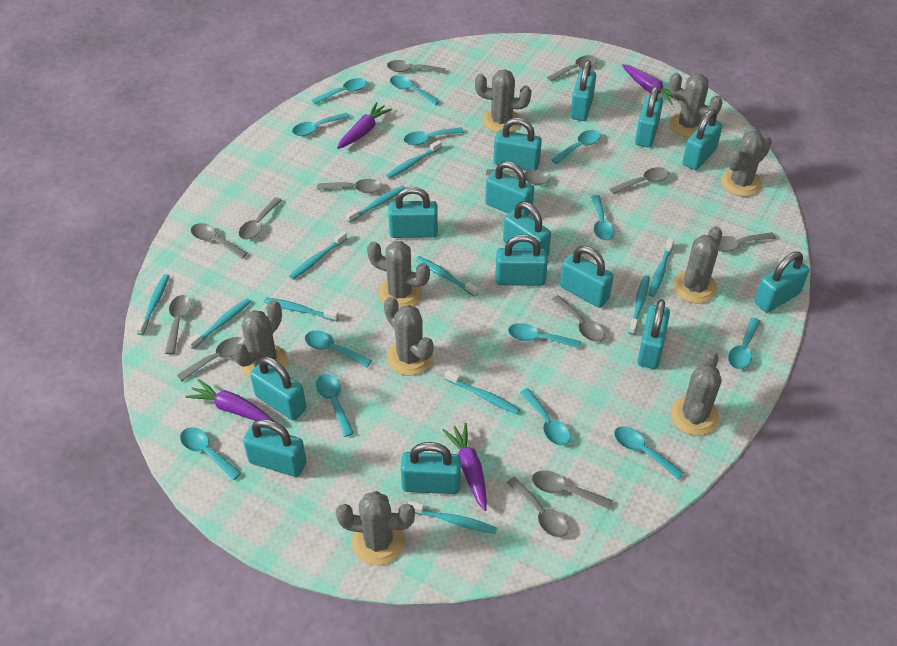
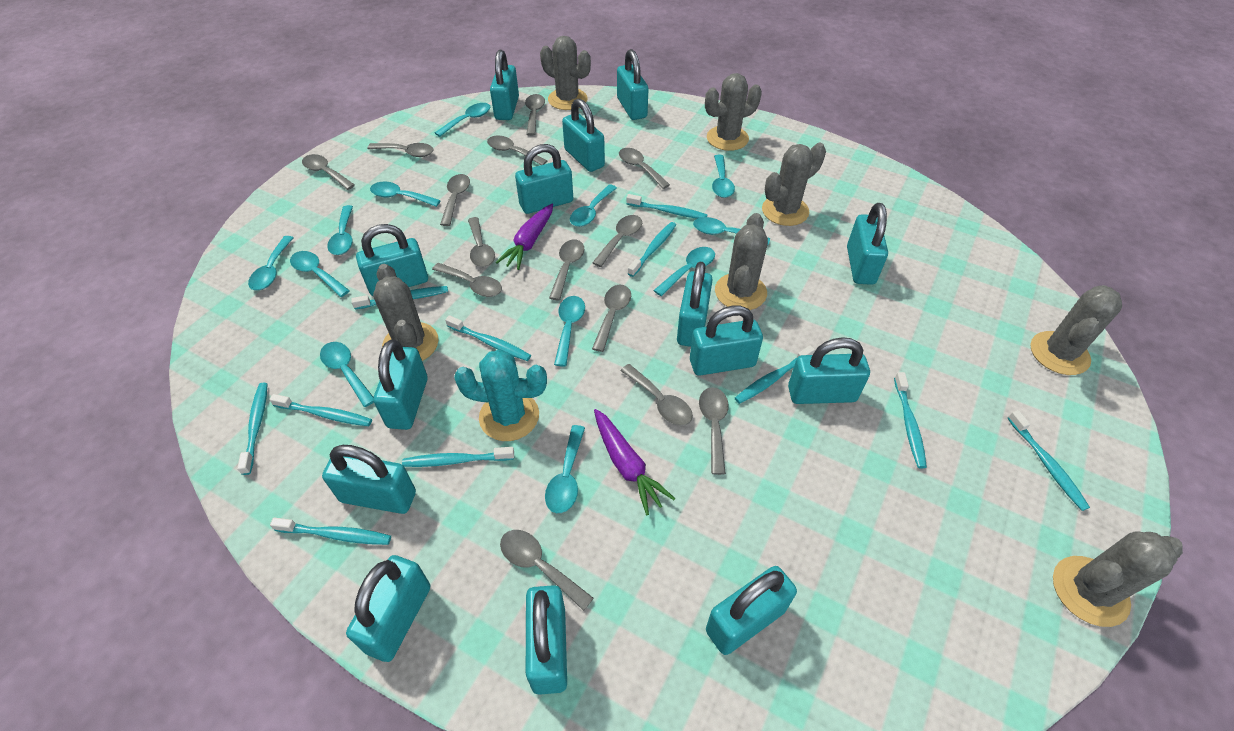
grey cactus: [233,300,288,378] [336,491,415,565] [367,241,430,308] [384,297,433,376] [475,69,532,133] [669,73,723,138] [671,350,722,436] [673,226,722,304] [721,131,772,197] = 9 -> [373,264,439,361] [540,36,591,110] [705,73,762,151] [715,213,768,310] [762,143,826,226] [1030,285,1122,375] [1053,532,1183,627] = 7
grey spoon: [165,295,192,354] [177,337,245,381] [191,223,248,259] [239,197,282,240] [317,179,382,193] [387,60,445,73] [486,169,550,185] [507,477,568,537] [532,470,612,509] [547,55,598,81] [552,295,605,342] [610,167,669,194] [718,232,776,252] = 13 -> [302,154,355,190] [367,143,434,157] [432,263,502,297] [440,174,470,226] [468,217,495,267] [487,136,547,165] [500,530,594,611] [525,94,545,136] [549,239,584,300] [592,215,642,267] [592,285,631,352] [619,148,670,189] [620,364,693,426] [699,387,729,475] = 14
purple carrot: [185,379,274,421] [337,102,392,149] [443,423,487,511] [622,64,678,105] = 4 -> [495,204,553,270] [594,409,675,515] = 2
turquoise cactus: none = 0 -> [454,350,547,441] = 1
turquoise spoon: [180,427,241,480] [292,113,350,136] [305,330,372,368] [312,78,367,104] [316,374,354,437] [390,75,440,105] [404,127,464,145] [508,323,581,349] [520,388,570,446] [551,130,601,164] [591,195,615,241] [614,426,684,479] [728,318,760,369] = 13 -> [248,236,294,290] [290,251,350,297] [320,342,374,407] [327,205,353,255] [370,182,441,207] [435,103,490,137] [545,425,585,513] [554,296,585,367] [570,184,617,227] [653,247,715,296] [693,217,770,245] [712,155,735,198] = 12

